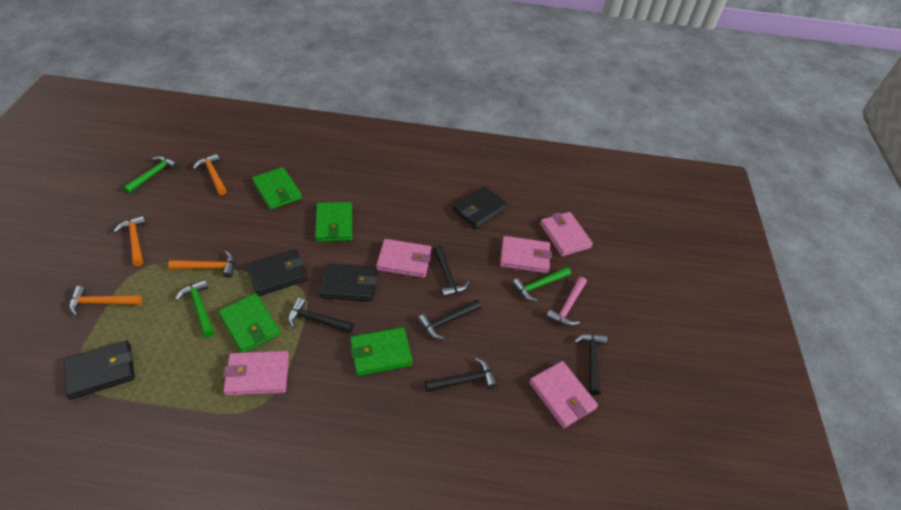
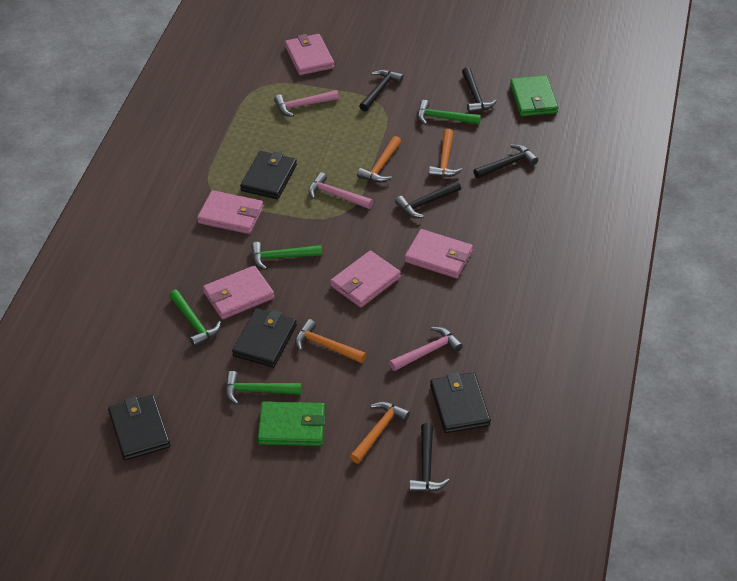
green hammer: [123,156,179,194] [175,279,214,337] [512,267,571,302] = 3 -> [169,290,221,347] [225,371,302,405] [251,242,322,270] [418,100,481,125] = 4
green wallet: [218,293,281,353] [252,167,302,210] [315,202,352,242] [350,327,413,376] = 4 -> [258,401,326,446] [510,75,558,116] = 2
pink hammer: [546,277,587,326] = 1 -> [274,90,339,117] [308,172,373,209] [389,327,463,371] = 3

